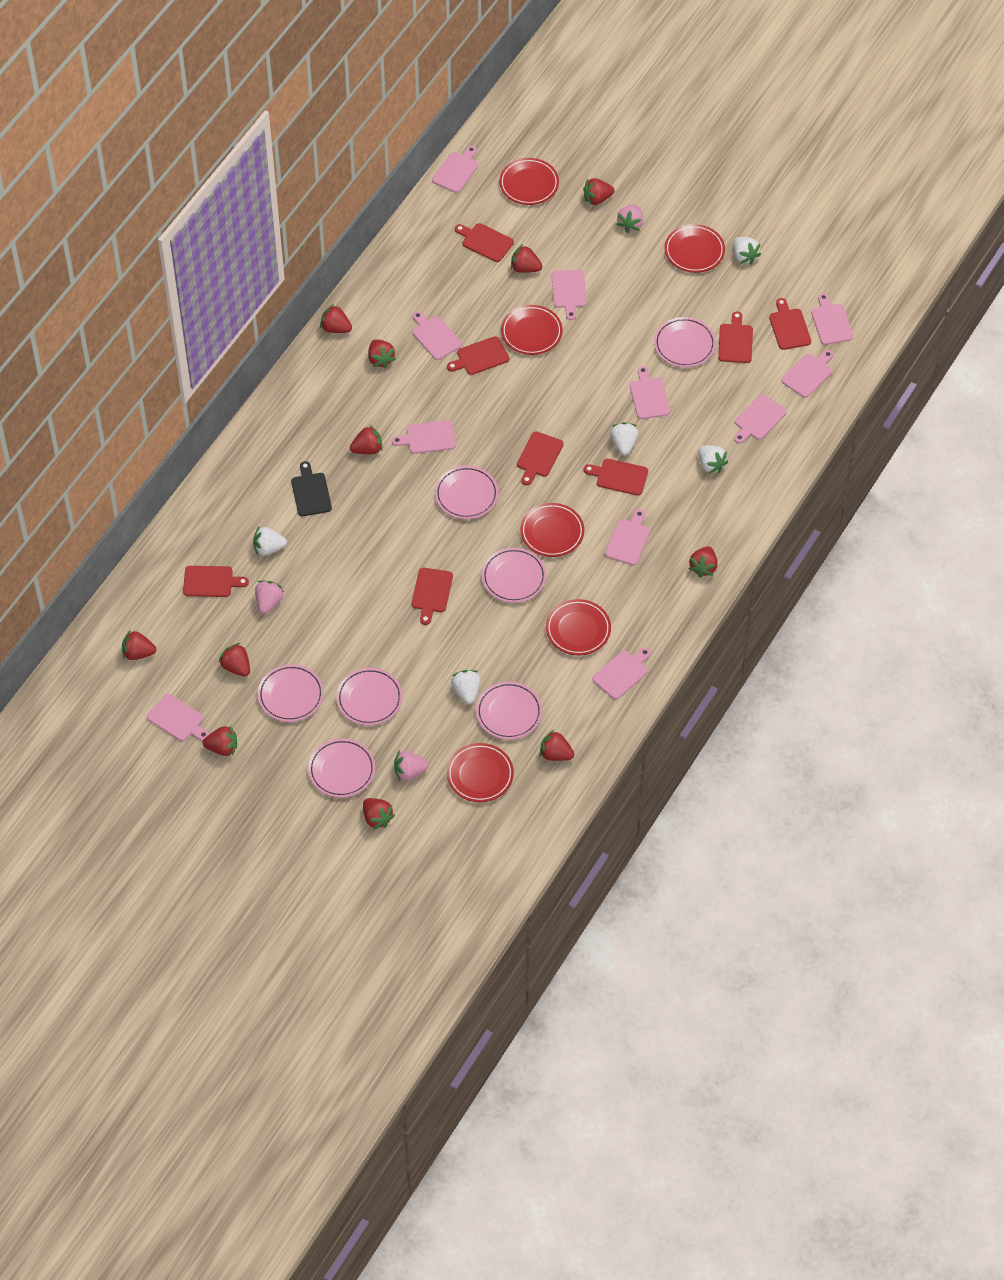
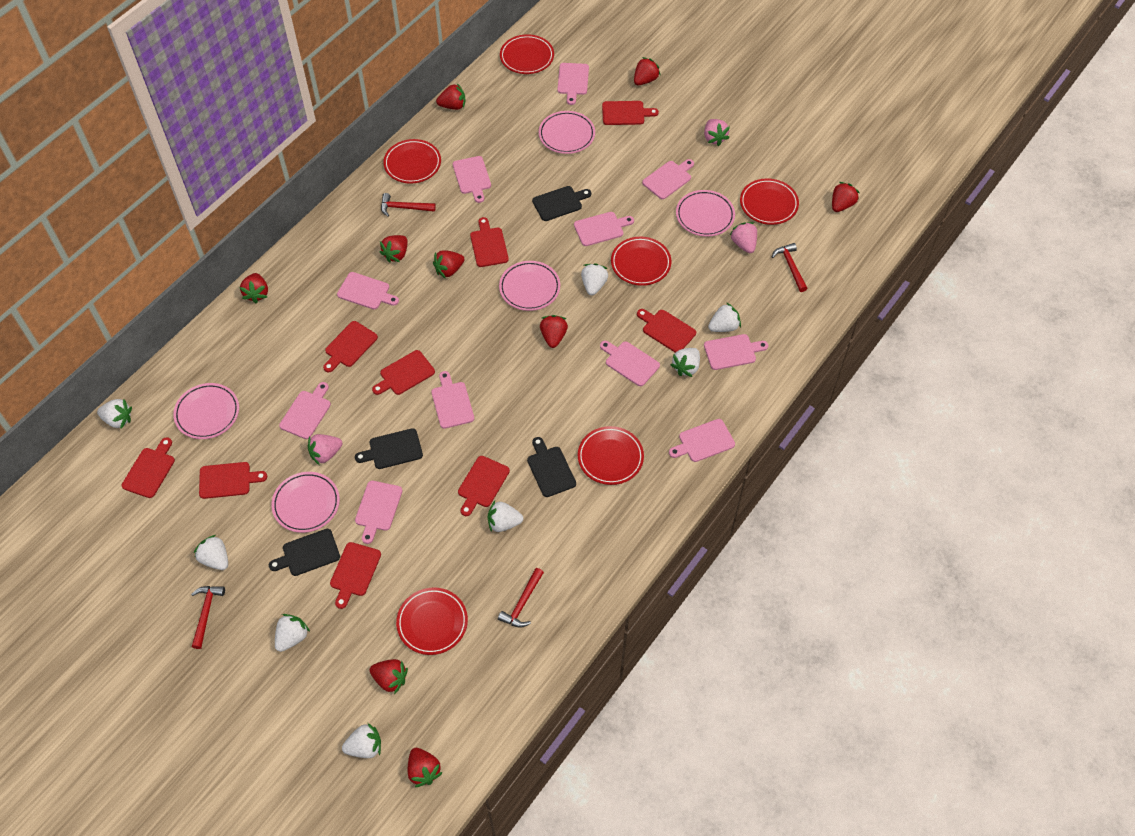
black cutting board: [291,461,332,516] = 1 -> [269,529,340,576] [355,428,423,469] [527,437,576,497] [532,186,591,221] = 4
pink plate: [258,664,324,722] [308,738,375,798] [336,668,403,725] [435,466,499,519] [476,682,542,740] [482,548,546,603] [654,317,716,367] = 7 -> [173,383,239,439] [271,472,340,533] [499,261,560,311] [539,111,595,154] [676,190,735,237] = 5
red cutting board: [183,566,249,597] [412,568,453,625] [447,336,509,375] [455,223,514,262] [517,431,564,485] [584,459,648,496] [718,311,753,363] [769,298,811,350] = 8 -> [122,437,175,498] [199,462,267,499] [323,321,378,372] [330,542,381,609] [372,350,435,395] [458,456,510,516] [470,217,509,267] [602,101,659,125] [637,309,696,353] = 9
red hammer: none = 0 -> [191,586,225,649] [381,193,436,216] [498,568,544,628] [772,243,807,292] = 4
red strawberry: [122,630,156,660] [203,726,237,756] [219,643,250,677] [320,304,352,333] [350,425,383,454] [363,798,395,830] [368,339,396,368] [511,244,542,273] [539,730,574,761] [583,178,614,206] [688,546,717,578] = 11 -> [239,273,268,303] [370,659,408,694] [380,235,408,263] [408,748,442,787] [433,250,465,278] [436,83,465,110] [540,315,568,348] [634,57,660,85] [832,182,860,212] = 9
white strawberry: [253,527,287,556] [451,670,480,704] [610,422,638,455] [698,445,728,474] [734,237,761,264] = 5 -> [97,399,132,429] [194,535,228,570] [275,614,310,652] [342,723,381,758] [487,501,523,532] [581,263,608,295] [670,348,700,377] [708,302,741,332] = 8

